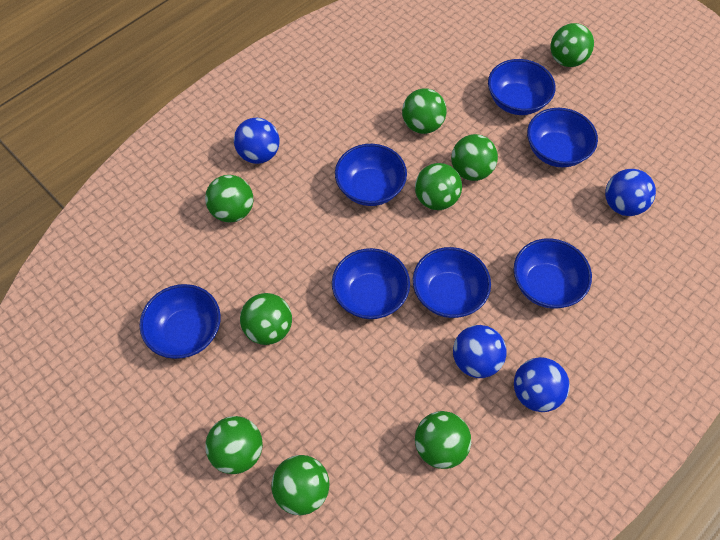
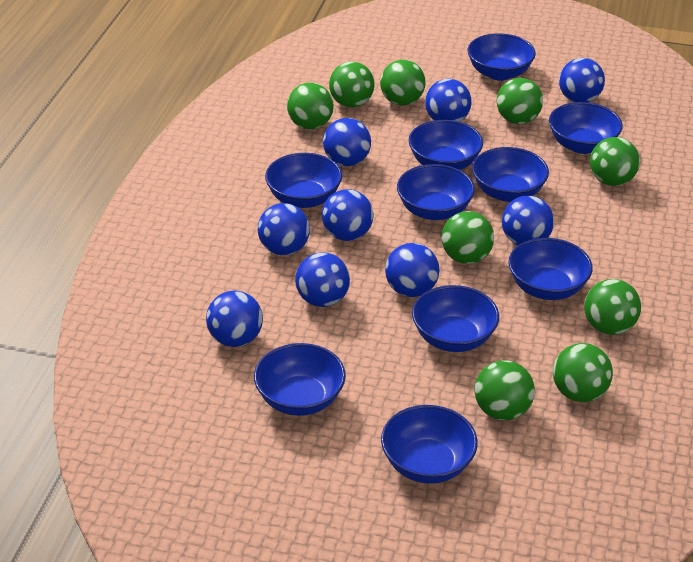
blue ball: [234,118,280,164] [453,325,507,378] [514,357,570,412] [605,169,656,216] = 4 -> [206,291,263,347] [258,203,310,255] [295,252,350,307] [322,189,373,241] [323,118,371,166] [385,243,440,297] [425,79,471,122] [502,196,554,245] [559,58,605,102] = 9
blue bowl: [139,284,221,359] [332,248,410,319] [335,144,407,206] [413,247,491,318] [488,59,556,115] [514,238,592,309] [527,108,598,167] = 7 -> [254,343,346,416] [265,153,342,208] [381,405,478,484] [397,164,475,220] [409,120,483,170] [412,285,499,352] [467,33,536,81] [472,147,549,202] [508,238,593,300] [549,102,623,154] = 10

